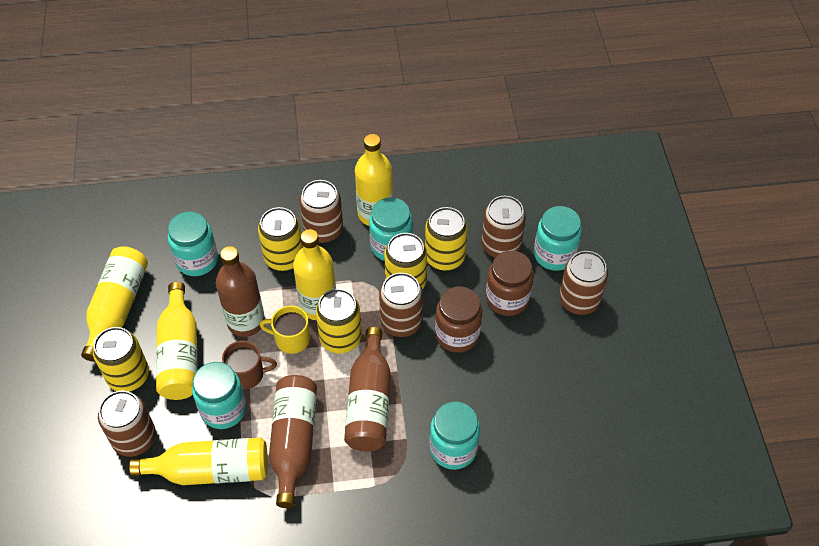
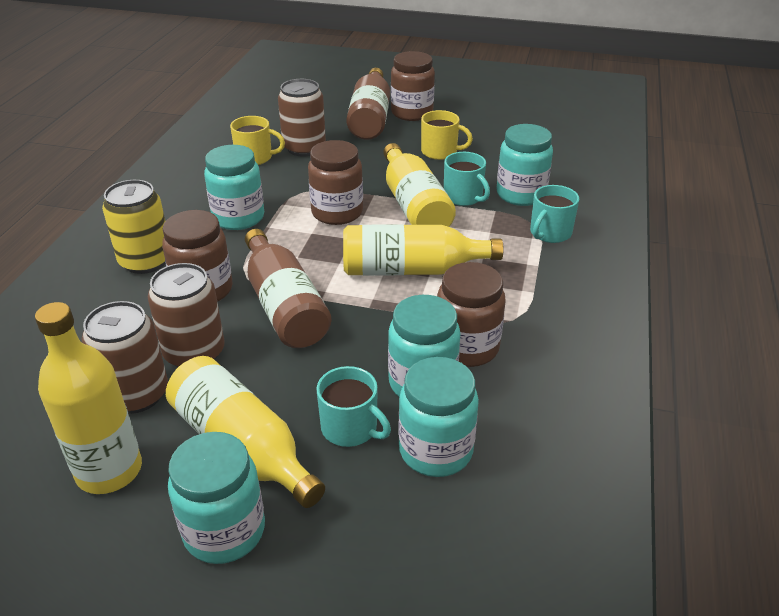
brown bottle: [216,246,265,337] [269,375,317,508] [344,327,391,452] = 3 -> [245,229,331,348] [346,68,390,139] = 2
brown can: [98,390,156,457] [300,180,343,243] [379,273,423,337] [481,196,526,258] [559,251,608,315] = 5 -> [82,301,168,414] [148,263,224,367] [278,79,326,156] = 3
brown jar: [435,287,482,353] [486,251,534,316] = 2 -> [162,210,232,302] [308,140,363,225] [391,51,435,121] [437,262,506,367] = 4
brown mug: [222,341,277,389] = 1 -> none = 0
turquoise mug: none = 0 -> [316,366,391,447] [444,152,490,206] [530,185,579,243] = 3
yellow bottle: [81,246,148,362] [129,437,268,485] [156,282,198,400] [293,229,336,320] [355,134,393,226] = 5 -> [35,302,142,494] [166,356,325,508] [343,224,504,276] [383,143,456,227] = 4
yellow can: [93,327,149,392] [258,207,303,271] [316,289,362,353] [384,233,427,290] [425,207,468,271] = 5 -> [102,180,166,274] = 1
yellow mug: [260,306,310,354] = 1 -> [230,116,285,165] [421,110,473,160] = 2

